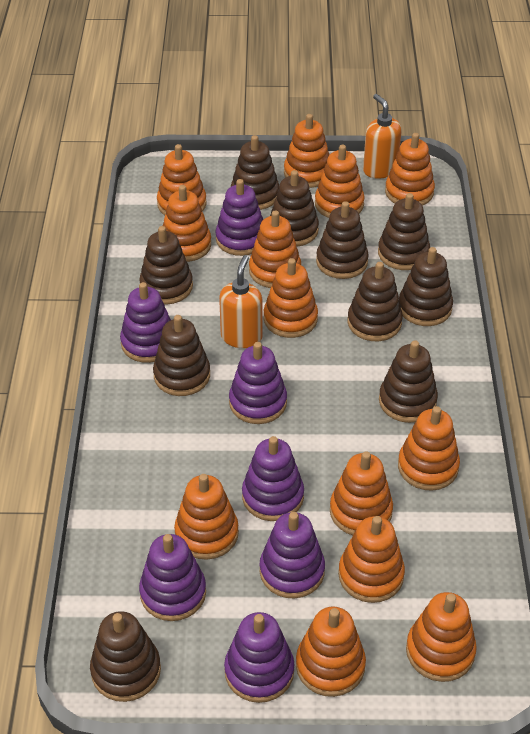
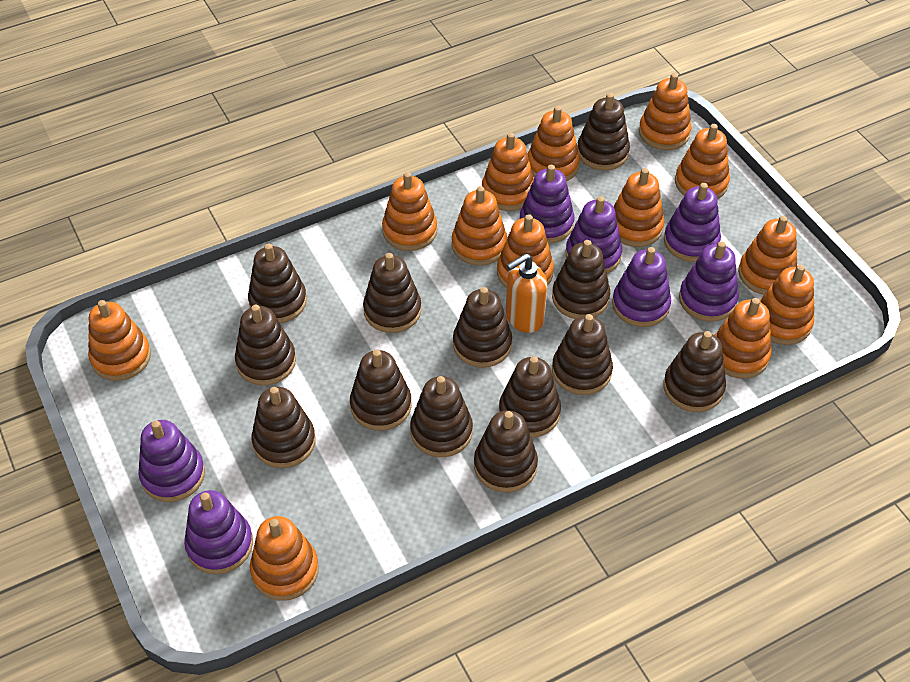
brown stacking toy: [90,611,161,702] [139,226,193,305] [153,315,210,396] [231,135,279,210] [270,170,319,246] [316,201,369,279] [348,262,403,341] [378,193,430,270] [379,340,438,423] [399,247,453,326] = 10 -> [235,305,296,385] [248,243,307,323] [251,387,316,468] [350,350,412,431] [363,253,421,333] [410,376,473,457] [453,287,512,368] [474,410,538,492] [499,356,561,437] [552,240,610,319] [552,314,613,395] [577,93,630,170] [663,331,726,412] = 13
orange soap dispenser: [219,255,263,348] [363,94,402,179] = 2 -> [506,253,548,333] = 1

